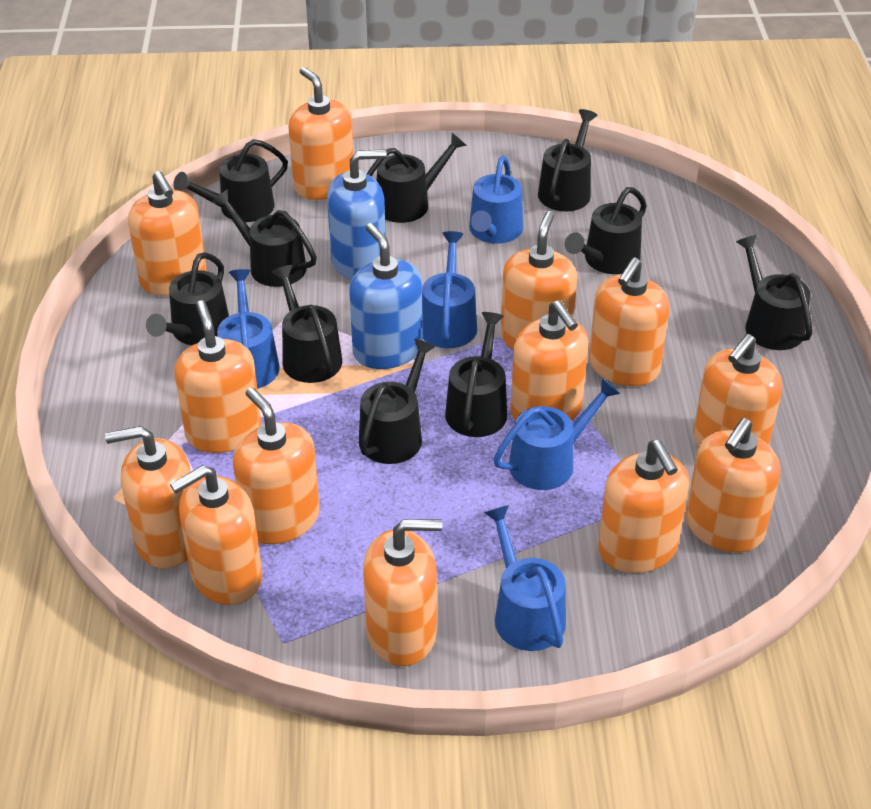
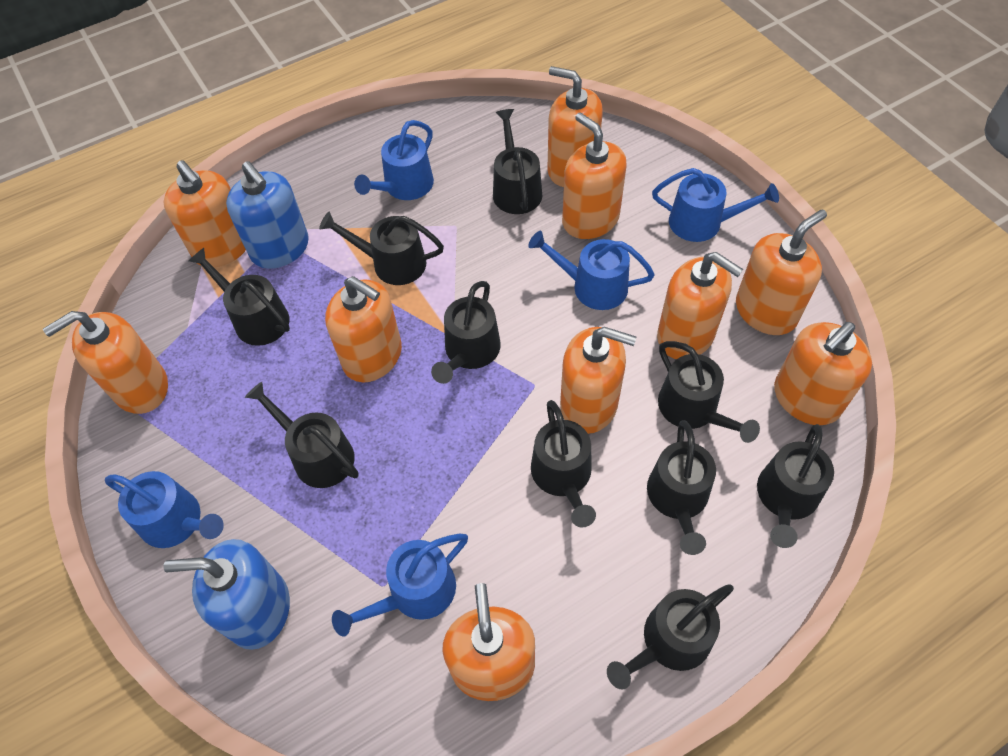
orange soap dispenser: [105,426,191,569] [128,171,207,296] [170,465,262,605] [174,300,262,453] [233,387,320,544] [288,67,354,200] [363,519,443,666] [501,211,577,350] [510,301,589,421] [589,258,669,386] [598,440,689,573] [686,418,780,553] [693,334,782,447] = 13 -> [43,311,168,414] [164,160,246,267] [325,276,402,382] [442,583,535,701] [547,66,603,187] [560,327,636,434] [562,112,627,239] [657,252,743,359] [736,209,827,335] [774,322,872,425] = 10

